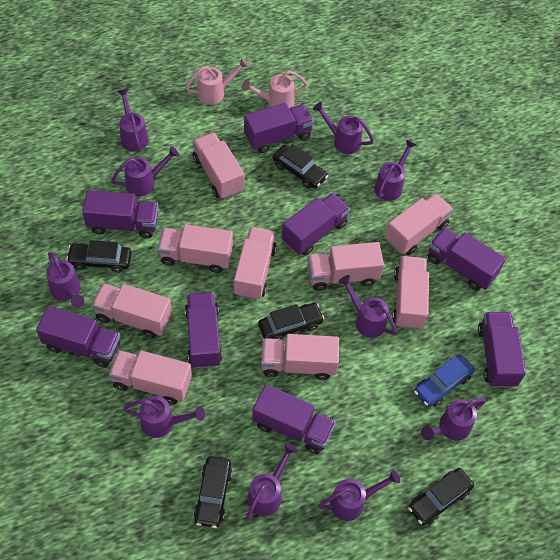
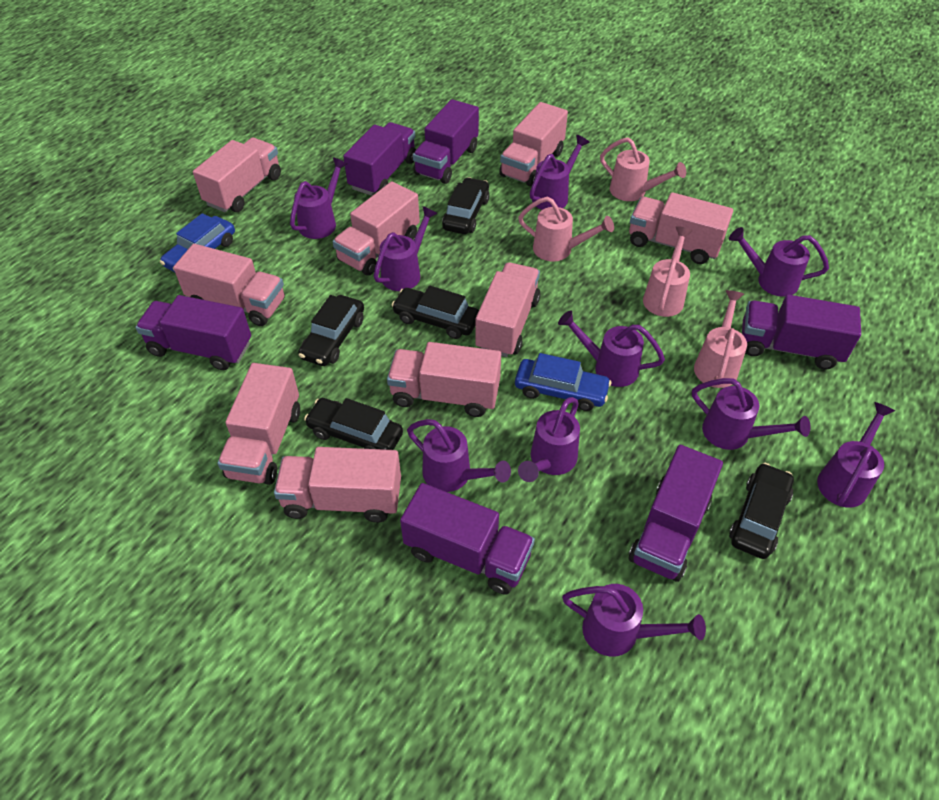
blue car: [414,354,475,407] = 1 -> [160,213,235,272] [515,353,611,411] = 2
pink watering can: [185,58,249,105] [242,70,307,108] = 2 -> [518,197,614,261] [600,137,686,201] [643,226,692,317] [694,290,747,388] = 4
purple truck: [36,306,120,368] [82,190,158,238] [185,292,223,369] [244,103,314,153] [252,384,336,454] [282,193,350,256] [428,227,506,291] [478,312,526,388] = 8 -> [136,295,251,370] [343,122,416,196] [400,483,535,595] [413,99,479,184] [629,445,723,582] [742,294,861,370] = 6

